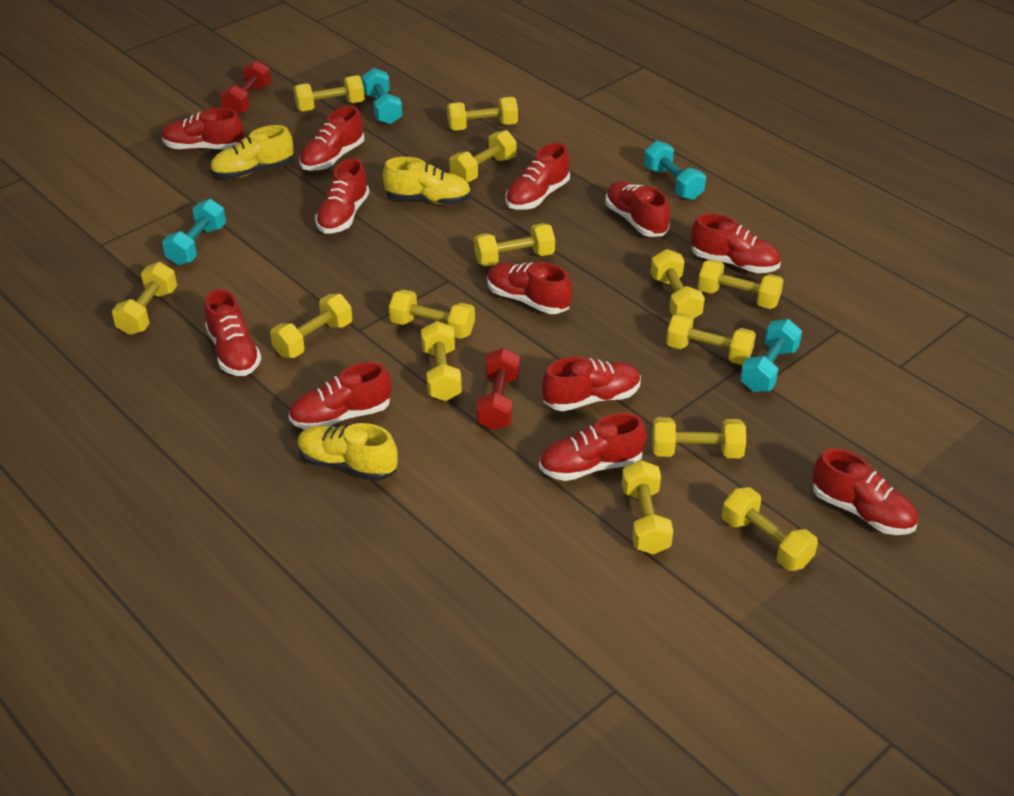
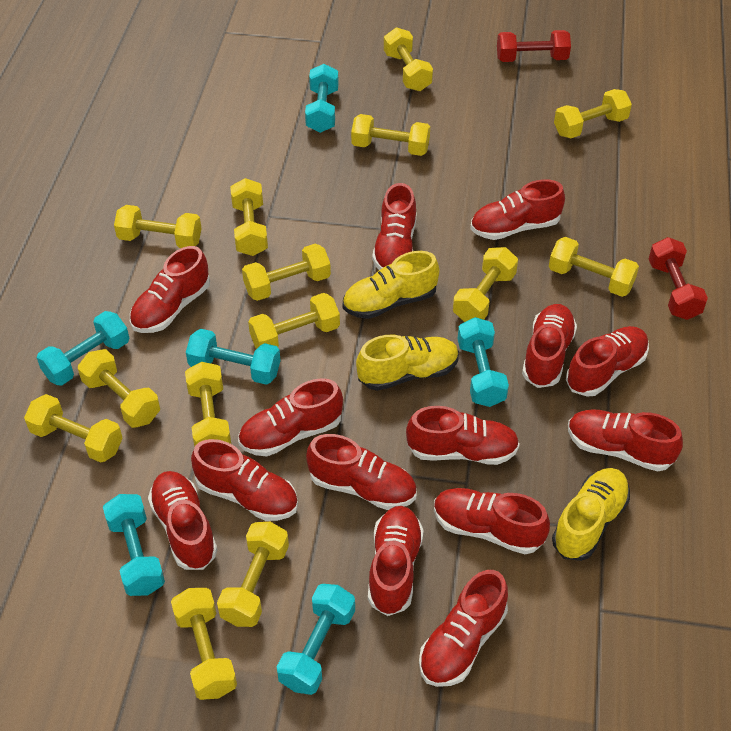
red shoe: [162,108,244,150] [204,289,261,376] [289,362,391,430] [299,106,364,171] [315,158,369,234] [487,262,572,314] [506,143,570,210] [539,413,647,481] [542,357,641,411] [606,181,670,237] [691,213,781,273] [813,448,918,535] = 12 -> [130,246,210,333] [148,471,217,570] [191,439,298,521] [238,378,343,457] [306,434,417,510] [368,506,424,616] [372,183,416,270] [406,406,520,465] [419,570,508,687] [434,488,550,554] [470,179,565,240] [522,304,577,388] [566,326,649,397] [568,409,683,471] = 14
turquoise dumbbell: [162,199,226,265] [362,68,402,124] [644,141,706,200] [740,319,802,392] = 4 -> [37,311,129,385] [103,494,165,596] [186,329,281,385] [277,584,355,695] [305,64,339,133] [458,317,509,407] = 6

